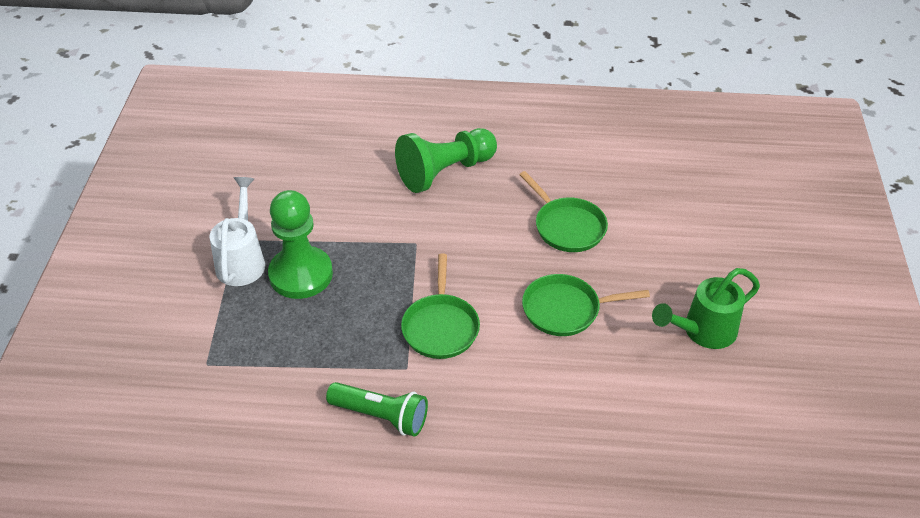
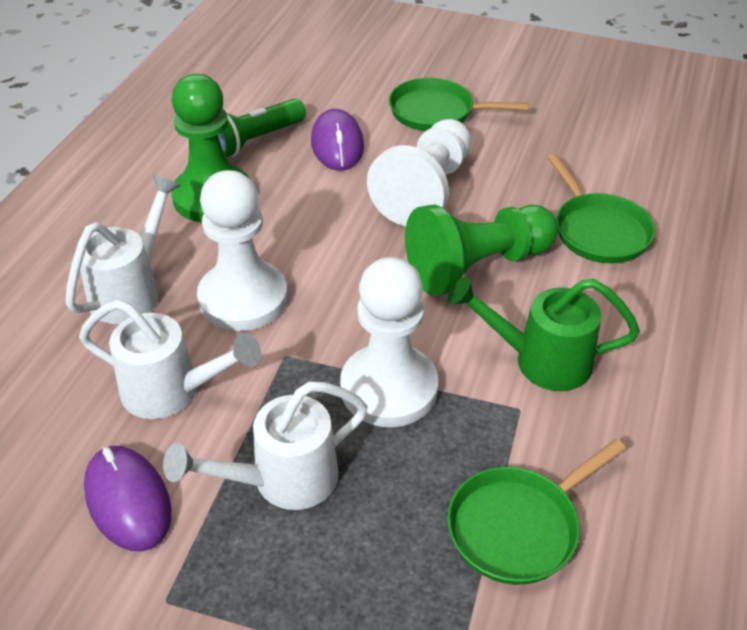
purple mouse: none = 0 -> [84,446,171,551] [311,109,364,171] = 2
white pawn: none = 0 -> [197,170,288,331] [340,257,438,427] [367,119,471,226] = 3
white watering can: [209,177,265,286] = 1 -> [65,174,181,324] [79,299,261,419] [163,382,368,510] = 3

